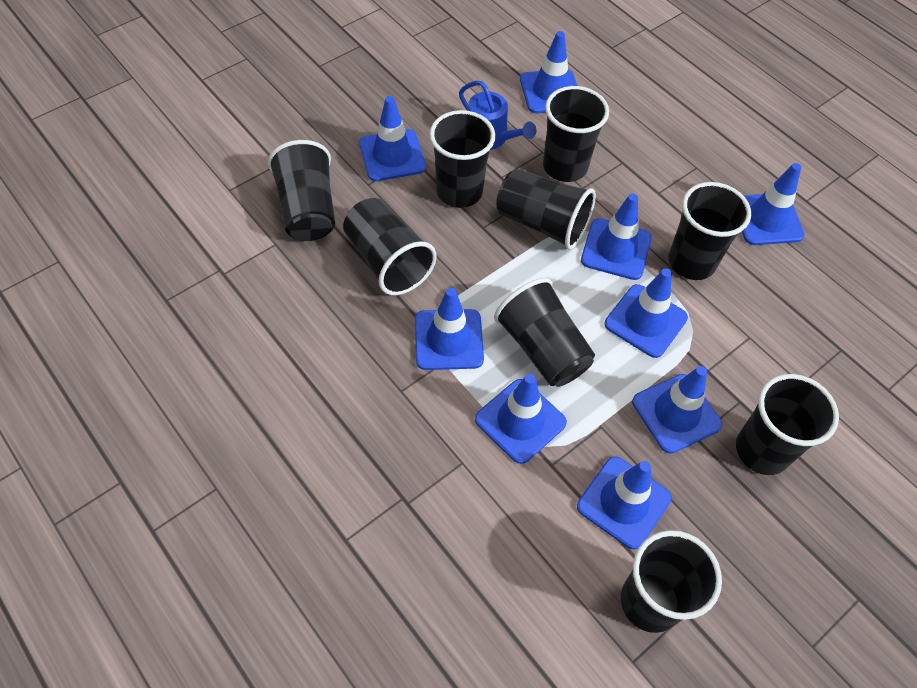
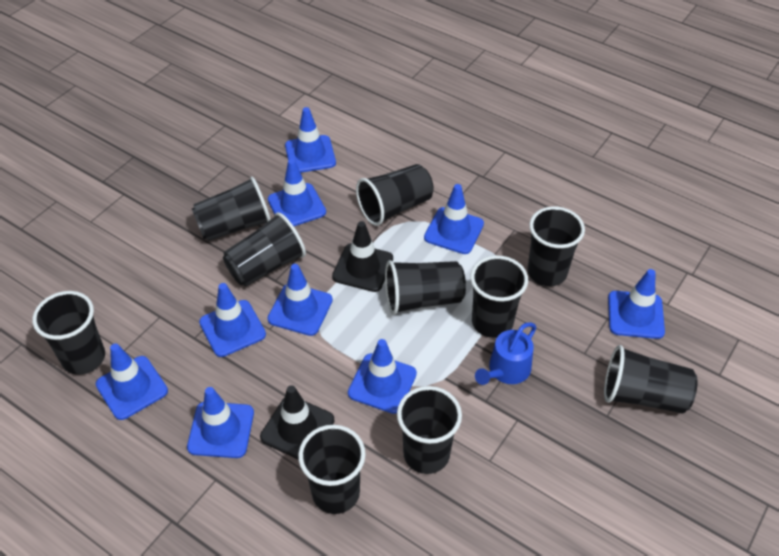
black cup: [268,140,335,241] [343,198,437,295] [430,110,495,208] [494,278,595,387] [496,169,596,250] [543,86,609,182] [621,530,722,633] [669,182,751,280] [736,374,839,475] = 9 -> [32,291,105,375] [192,177,271,241] [223,212,306,287] [298,425,366,514] [356,164,433,226] [385,260,466,315] [397,386,462,474] [470,255,528,338] [527,206,585,286] [604,345,698,414] = 10
black traffic cone: none = 0 -> [260,385,334,459] [332,221,393,292] = 2

